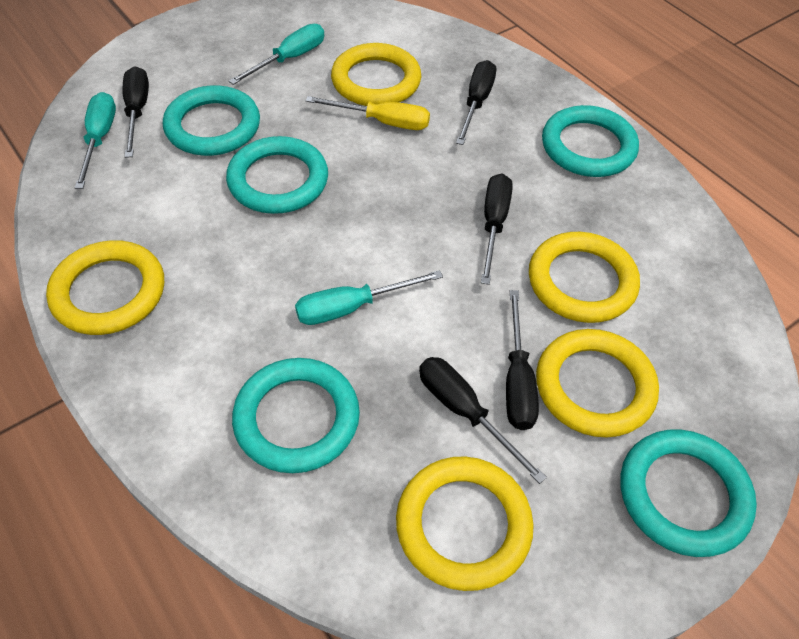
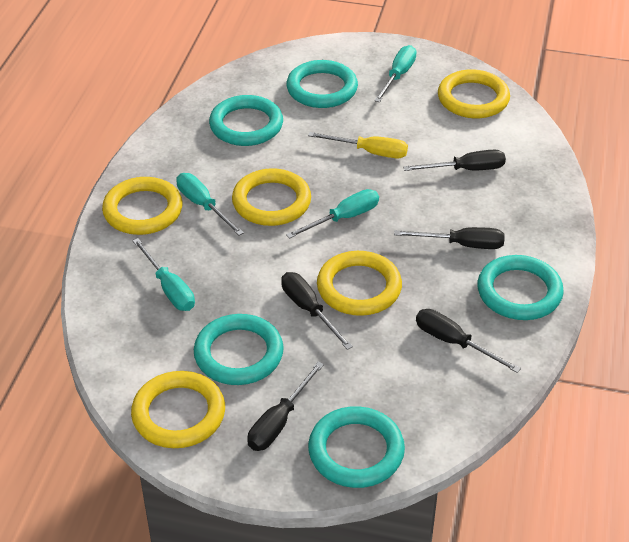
turquoise screwdriver: [75,92,116,189] [229,24,324,85] [295,270,443,325] = 3 -> [132,238,195,311] [176,173,244,236] [286,189,379,239] [374,45,417,102] = 4

